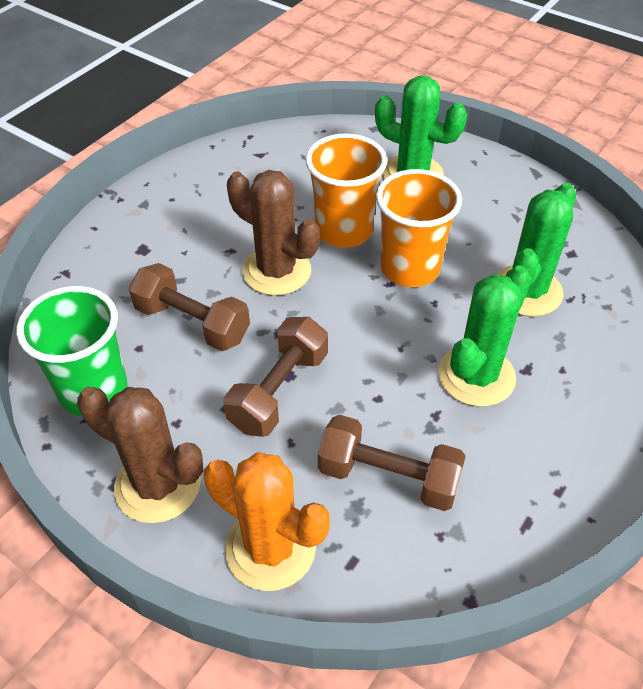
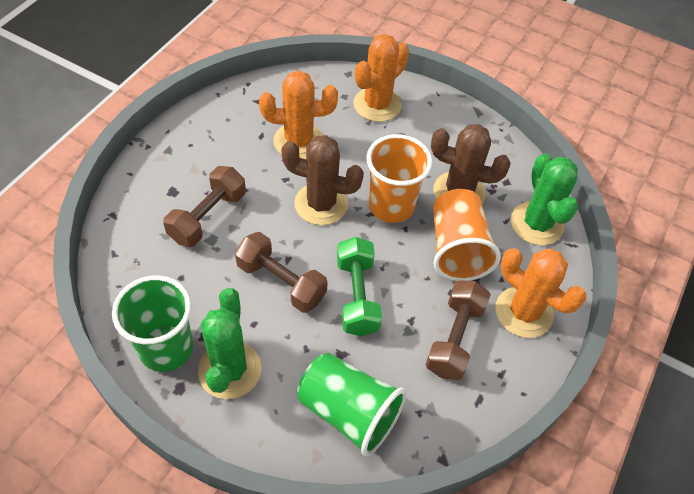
green cactus: [375,76,467,179] [438,265,531,406] [496,183,576,317] = 3 -> [198,288,261,399] [511,154,578,245] = 2
green cup: [16,286,128,417] = 1 -> [112,275,193,372] [297,353,407,457] = 2
green dumbbell: none = 0 -> [337,237,382,336] = 1
orange cactus: [204,452,330,591] = 1 -> [259,71,338,159] [354,34,409,122] [496,248,586,338] = 3

